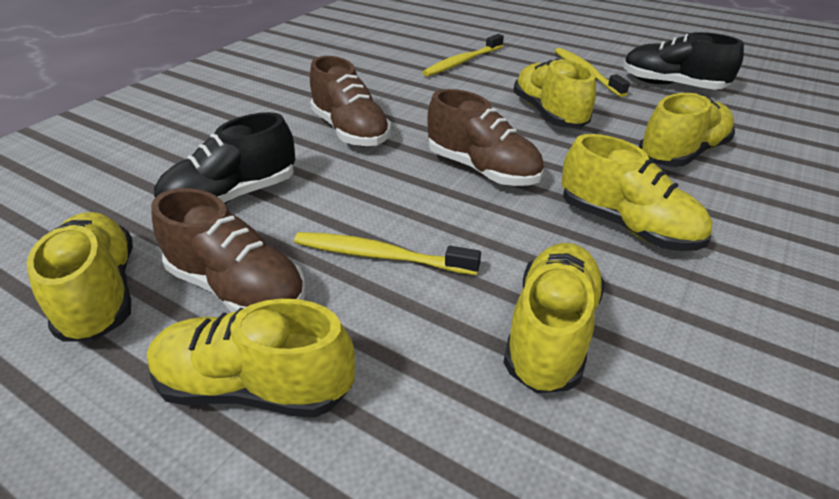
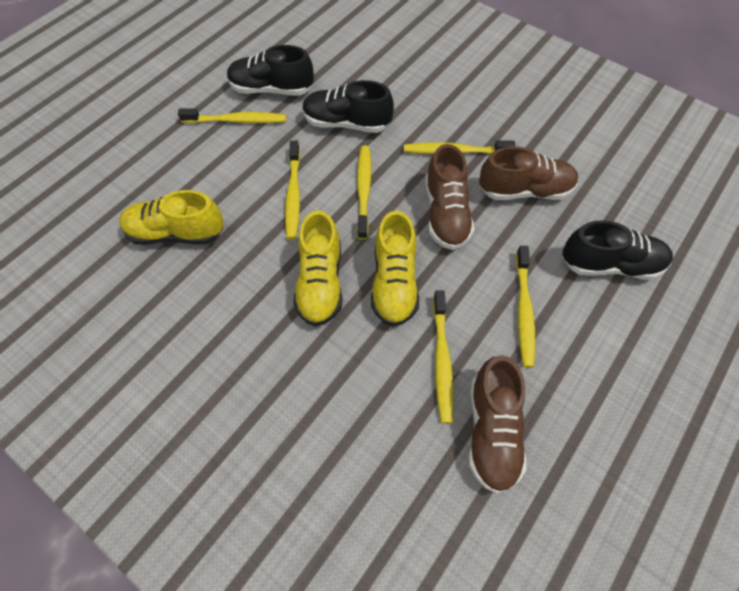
black shoe: [154,112,295,204] [623,32,744,90] = 2 -> [227,45,314,96] [302,80,394,133] [562,220,673,280] = 3
yellow shoe: [27,212,133,342] [147,299,355,418] [503,243,605,393] [513,59,596,128] [561,134,712,251] [639,93,735,167] = 6 -> [119,190,224,245] [293,210,343,327] [371,211,419,327] = 3
yellow toothbrush: [294,232,481,275] [422,34,504,77] [555,48,630,97] = 3 -> [178,109,287,123] [285,141,300,240] [357,145,371,240] [404,140,516,154] [433,291,454,424] [516,246,535,368] = 6

